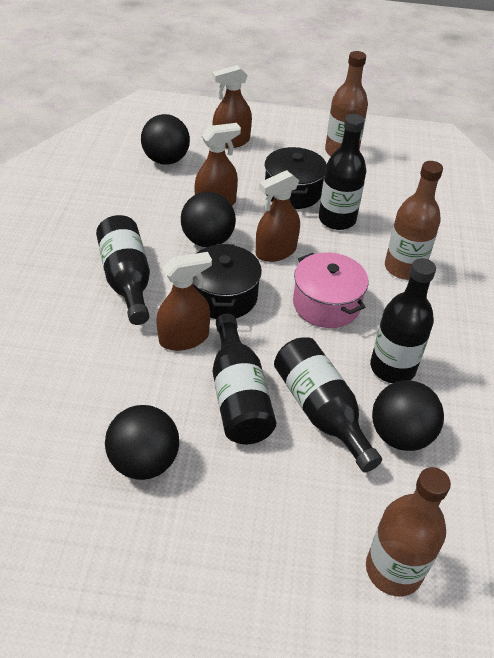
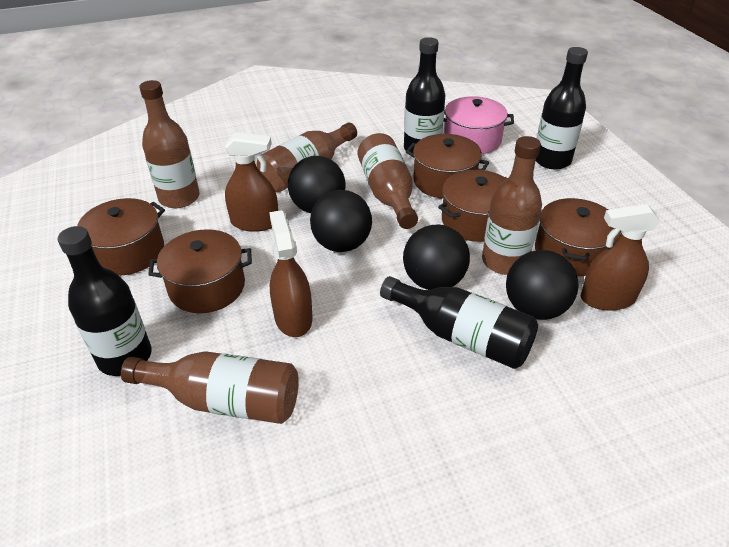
black bottle: [96,215,150,325] [213,314,276,444] [274,337,382,473] [319,114,366,230] [370,258,436,383] = 5 -> [58,226,151,376] [380,276,538,369] [404,37,446,153] [536,47,588,169] = 4
black pot: [193,244,262,319] [265,147,327,209] = 2 -> none = 0
brown bottle: [325,51,368,156] [366,467,451,596] [385,161,443,280] = 3 -> [121,351,299,424] [139,80,200,208] [257,123,357,192] [358,133,418,229] [482,136,542,275] = 5
brown pot: none = 0 -> [77,198,165,276] [148,229,252,313] [406,134,489,199] [438,170,507,242] [535,198,621,276] = 5
brown spray bottle: [156,252,212,351] [194,123,241,206] [212,65,252,148] [256,170,300,262] = 4 -> [225,132,278,232] [269,210,312,337] [580,204,660,311] = 3

